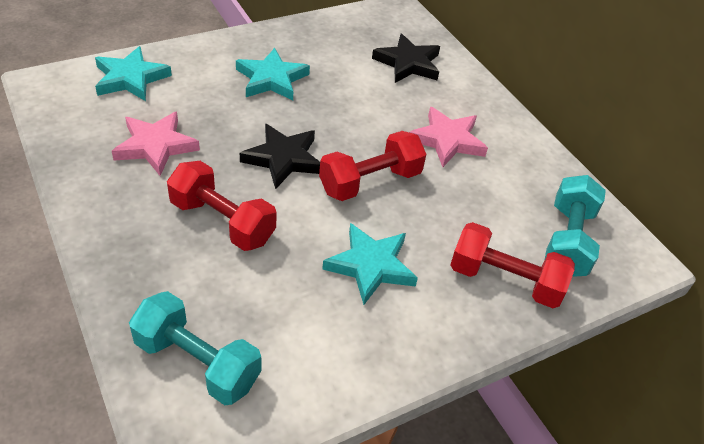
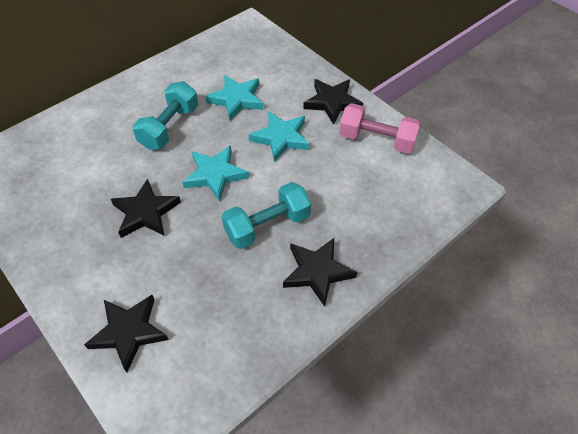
black star: [240,124,320,189] [372,34,440,83] = 2 -> [84,295,169,372] [111,178,181,238] [283,238,357,307] [303,79,363,125] = 4
pink dumbbell: none = 0 -> [339,103,421,154] = 1
pink star: [112,112,200,176] [409,107,488,167] = 2 -> none = 0
red dumbbell: [167,161,276,251] [319,131,426,201] [450,222,575,308] = 3 -> none = 0

